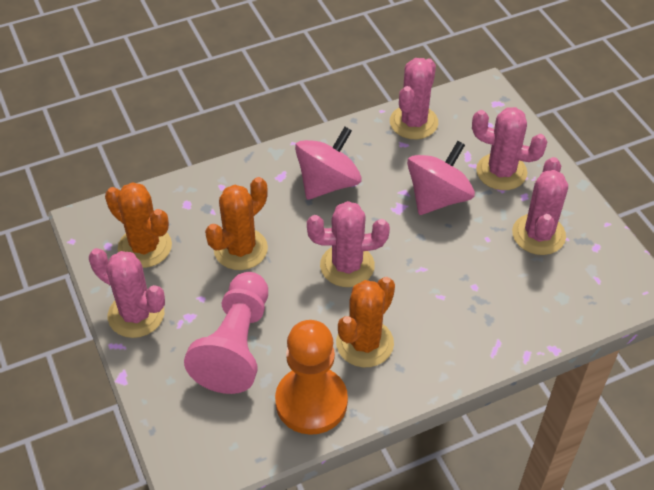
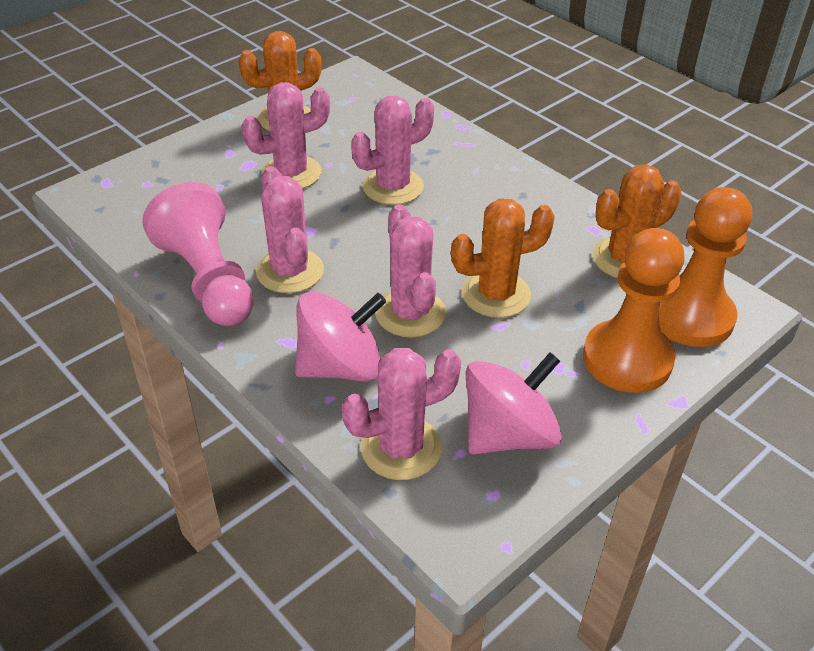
orange pawn: [275,320,348,435] = 1 -> [583,228,685,393] [659,187,752,347] = 2

